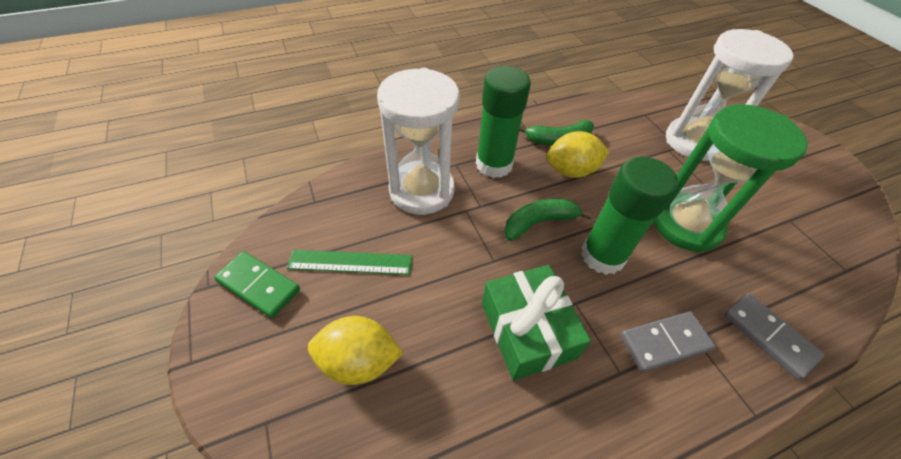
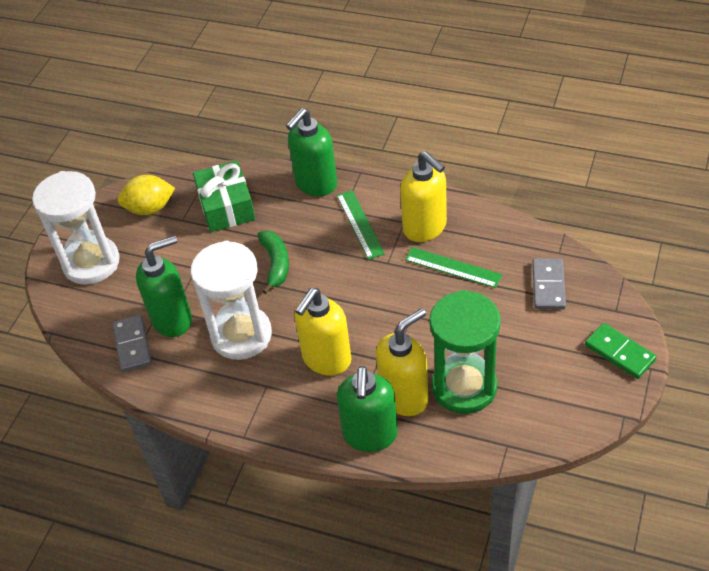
green banana: [504,199,593,241] [519,120,594,146] = 2 -> [257,230,289,294] = 1
green glue stick: [476,66,531,178] [581,157,678,275] = 2 -> none = 0
green ruler: [287,250,412,275] = 1 -> [337,190,385,260] [405,247,502,288] = 2
green soap dispenser: none = 0 -> [136,235,192,337] [286,108,337,196] [337,366,398,452] = 3
yellow lemon: [308,316,404,385] [546,131,609,178] = 2 -> [117,175,175,215] = 1
yellow soap dispenser: none = 0 -> [295,288,352,376] [376,308,428,416] [400,151,447,242] = 3

